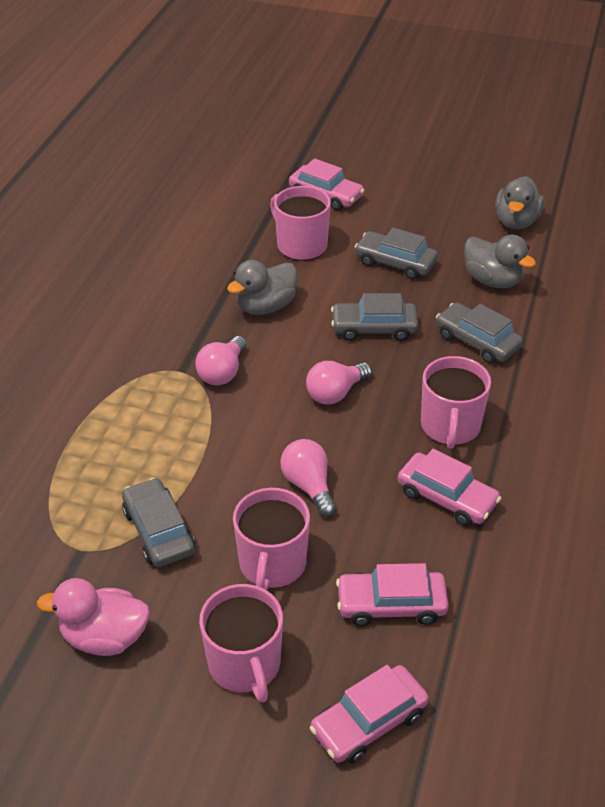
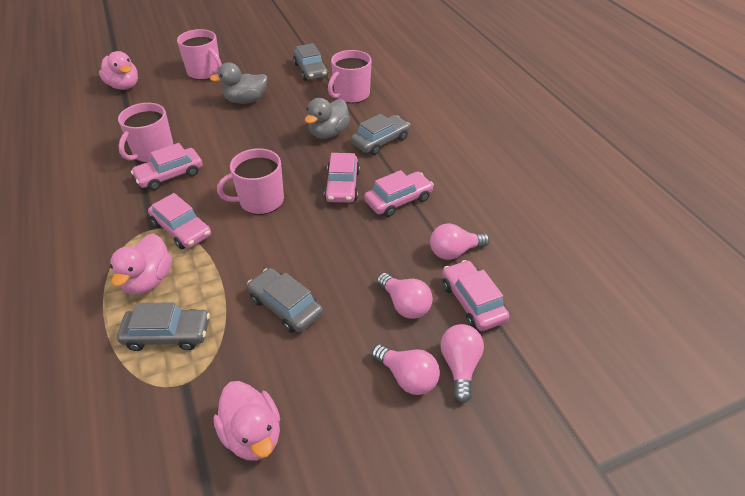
grey duck: [227,260,297,315] [464,235,536,288] [495,176,544,229] = 3 -> [210,62,267,104] [305,98,350,139] = 2
pink car: [289,158,364,211] [310,665,429,764] [336,563,449,626] [397,449,501,526] = 4 -> [131,143,203,190] [148,193,211,249] [324,153,360,203] [364,170,434,217] [442,260,510,331] = 5
pink duck: [37,578,150,656] = 1 -> [99,51,138,90] [110,233,172,294] [213,381,280,461] = 3
pink light bulb: [195,336,247,385] [280,439,336,517] [306,361,372,405] = 3 -> [371,344,440,395] [377,273,433,319] [430,223,490,260] [441,324,484,403] = 4

